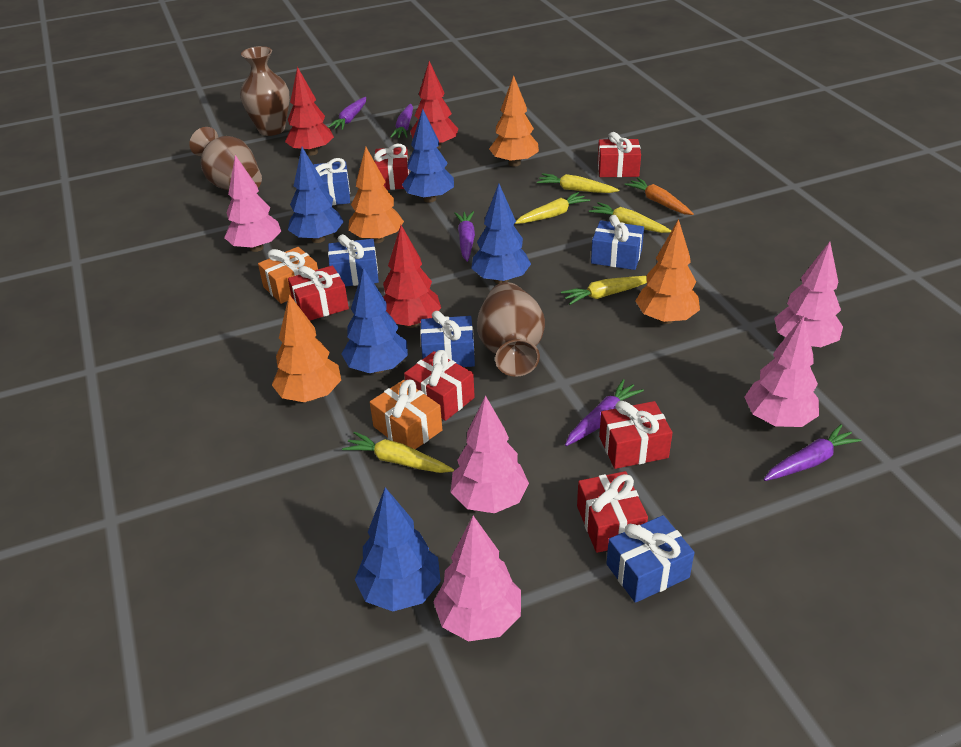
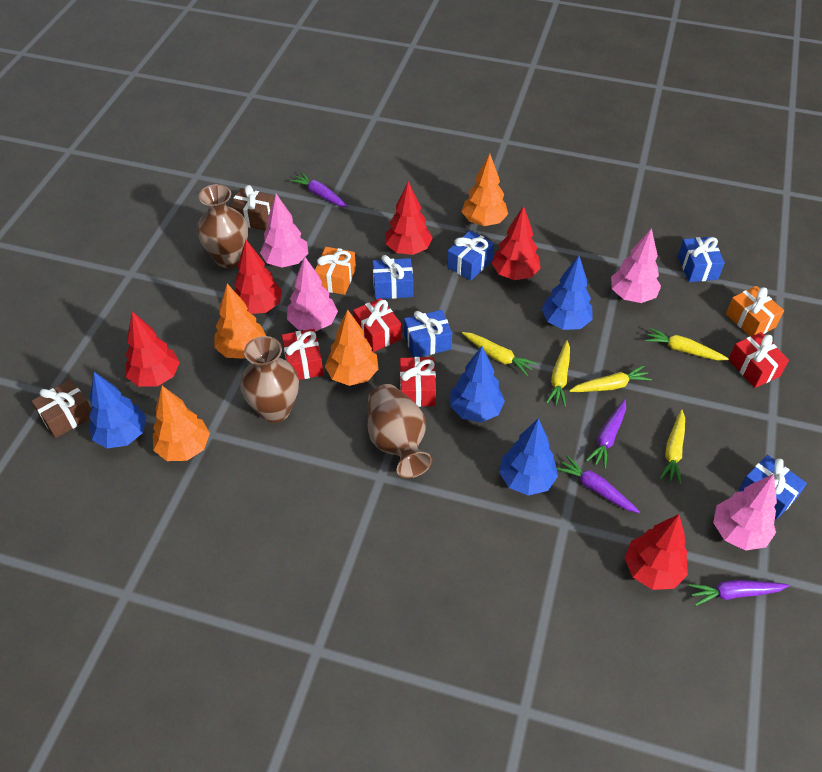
blue tree: [288,147,344,243] [341,267,408,373] [354,487,441,611] [402,109,454,203] [471,184,531,284] = 5 -> [89,372,146,449] [450,346,505,422] [499,418,558,496] [542,256,592,330] = 4
brown gift: none = 0 -> [31,379,91,438] [229,185,274,231] = 2
orange carrot: [625,178,694,215] = 1 -> none = 0
pink tree: [224,155,281,252] [434,516,521,641] [451,395,529,513] [745,316,819,427] [774,242,843,347] = 5 -> [260,194,308,268] [287,256,338,331] [611,228,661,303] [713,474,777,551] = 4
purple carrot: [328,97,366,130] [390,103,413,138] [454,211,475,262] [565,379,644,446] [764,424,862,481] = 5 -> [290,172,348,207] [556,455,640,513] [586,399,626,469] [688,580,789,606] = 4
red gift: [288,265,349,321] [374,144,409,190] [404,350,475,421] [577,471,648,553] [598,132,641,177] [599,401,673,469] = 6 -> [282,329,324,380] [353,298,401,352] [400,357,436,407] [729,332,789,388] = 4
red tree: [285,67,334,155] [383,225,441,328] [410,61,458,149] = 3 -> [126,311,180,387] [235,240,282,314] [385,181,433,255] [492,206,541,280] [625,514,688,590] = 5

